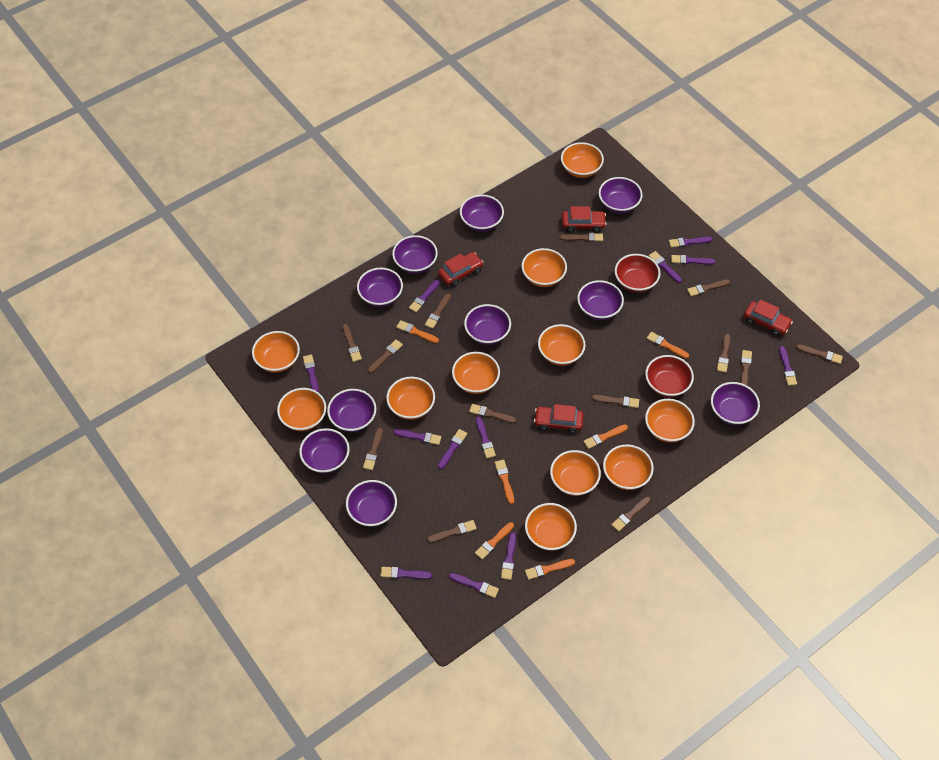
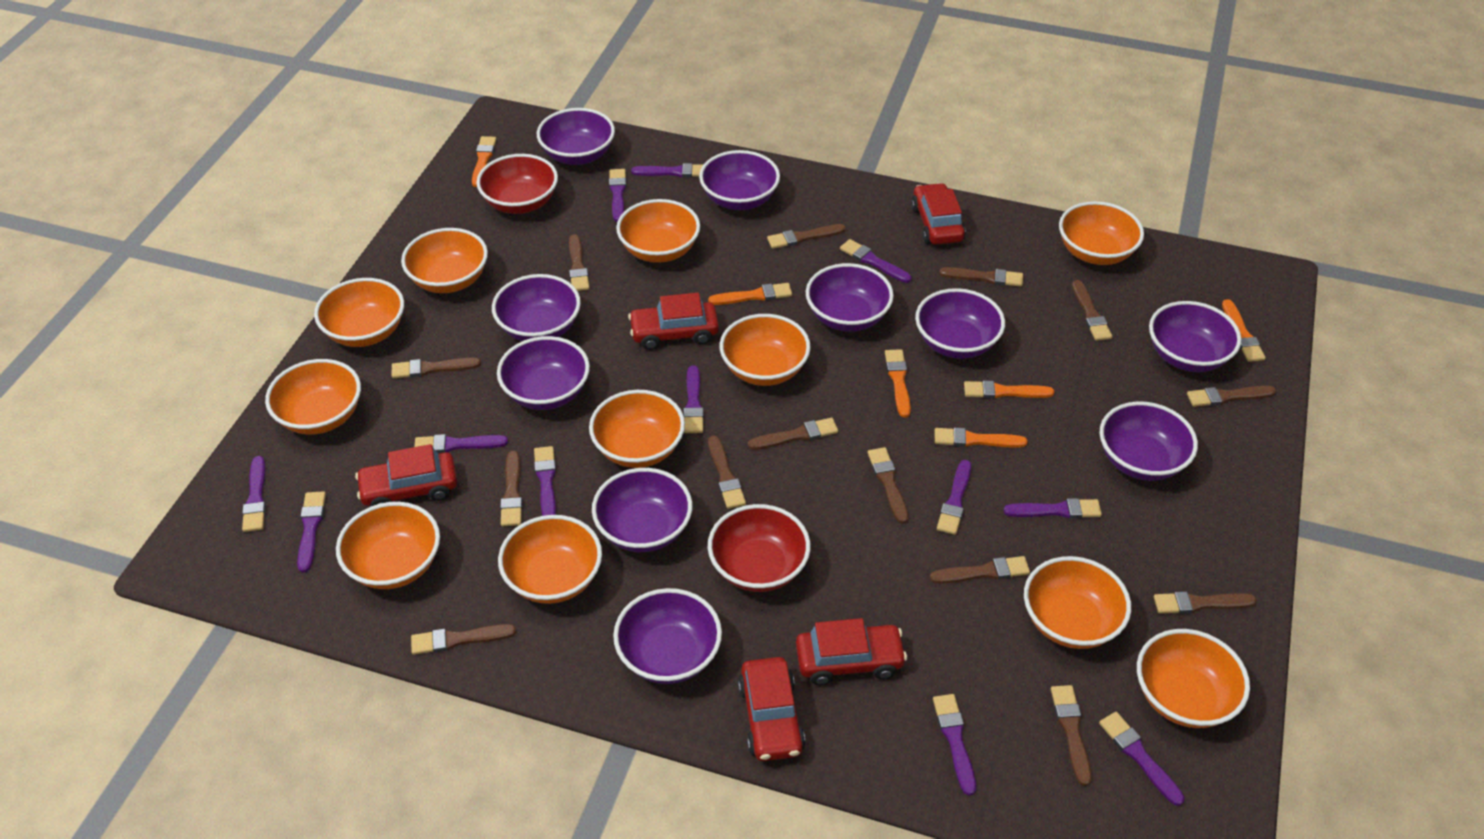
brown brush: [342,324,362,362] [363,428,383,470] [368,340,403,373] [425,293,451,329] [427,520,477,543] [469,404,516,423] [560,233,603,242] [592,395,639,408] [611,497,650,532] [687,280,730,296] [717,334,730,373] [740,350,752,385] [796,344,843,364] = 13 -> [392,358,481,378] [411,624,516,655] [500,451,523,526] [569,234,589,291] [708,436,746,509] [748,418,838,450] [767,224,846,249] [868,447,909,524] [930,556,1030,584] [939,267,1023,287] [1051,685,1092,786] [1072,280,1112,341] [1154,591,1257,614] [1187,386,1276,407] = 14
red car: [438,252,484,287] [534,404,584,434] [562,206,607,233] [744,299,793,337] = 4 -> [355,444,457,506] [628,293,719,350] [738,657,805,761] [796,618,907,685] [911,183,966,245] = 5

